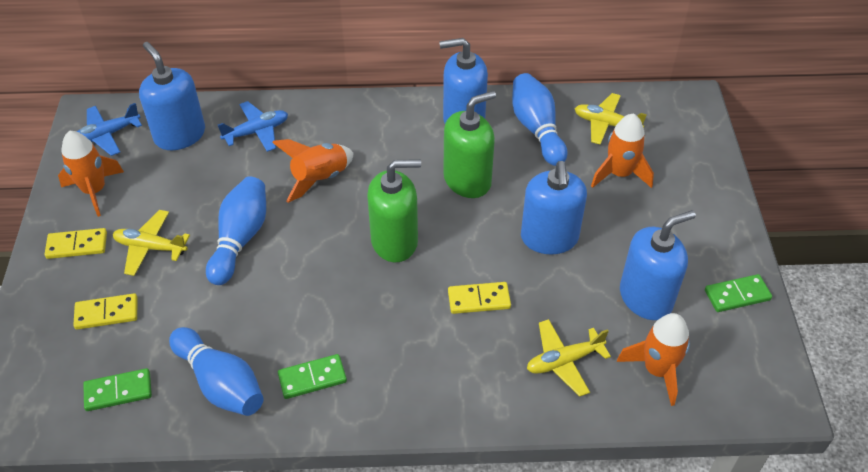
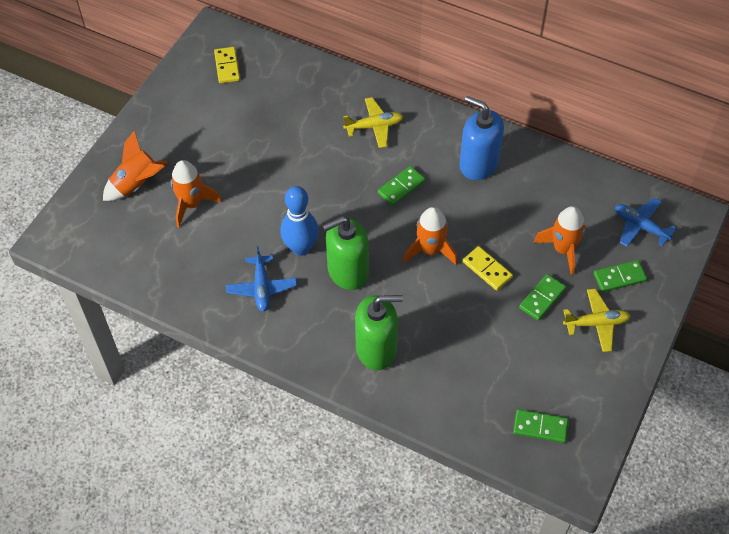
blue bowling pin: [169,327,263,416] [206,176,266,285] [512,73,568,166] = 3 -> [280,186,319,256] = 1
blue soap dispenser: [139,42,205,150] [439,38,488,123] [521,161,587,254] [620,210,696,320] = 4 -> [459,96,504,180] = 1
green domino: [83,368,152,411] [278,354,347,399] [705,274,772,312] = 3 -> [378,166,426,206] [513,409,568,443] [519,274,566,321] [594,260,647,292] = 4
yellow domino: [45,228,107,259] [73,293,137,330] [448,282,511,314] = 3 -> [214,47,240,83] [463,246,513,291] = 2
yellow plane: [113,210,190,276] [527,319,611,397] [575,93,647,145] = 3 -> [343,97,403,148] [563,289,630,352] = 2

